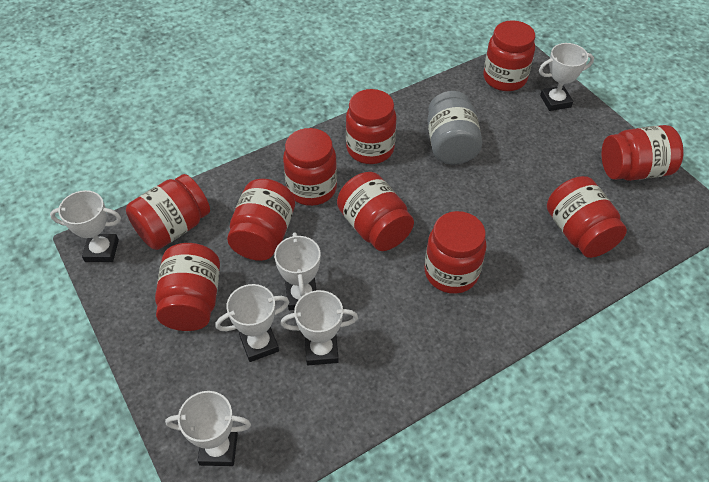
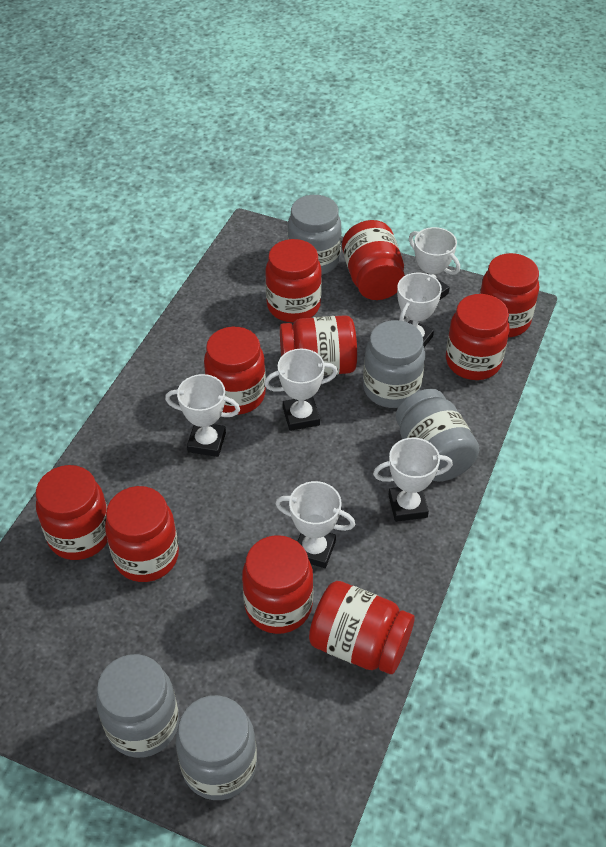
grey jar: [427,91,482,164] = 1 -> [96,654,179,758] [176,695,257,800] [287,195,341,275] [363,320,425,408] [396,389,480,481] = 5

